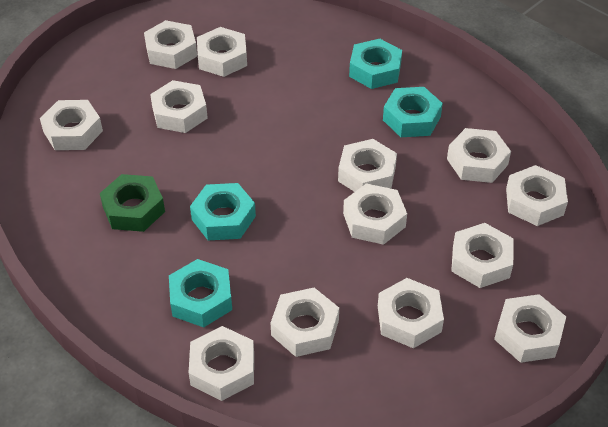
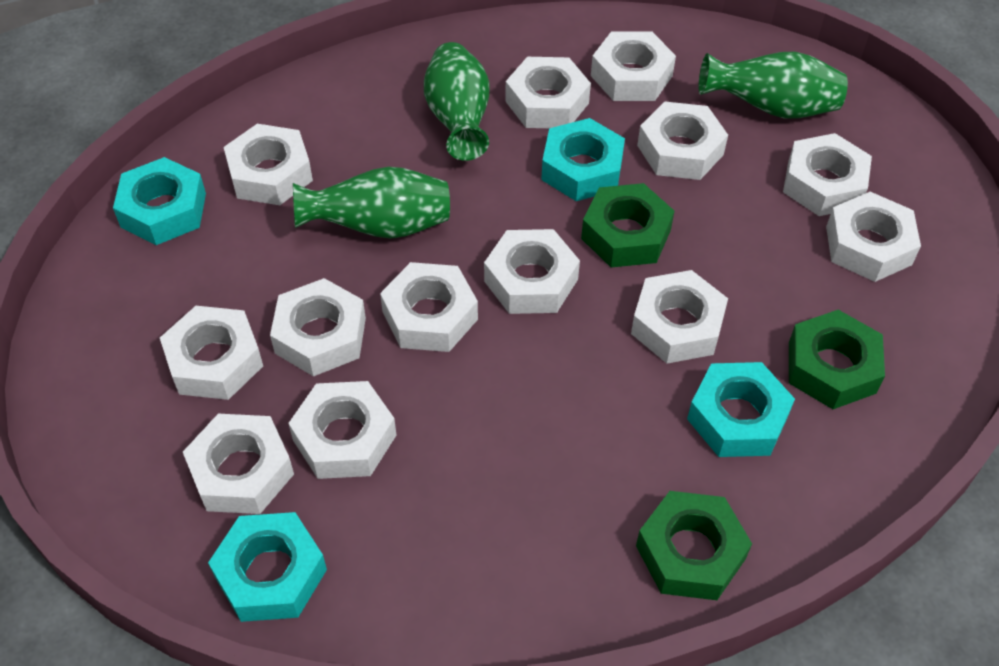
green nut: [100,174,165,232] = 1 -> [581,183,674,267] [636,491,752,600] [789,310,885,409] = 3
green vase: none = 0 -> [293,167,450,239] [424,42,489,161] [699,52,848,119] = 3

